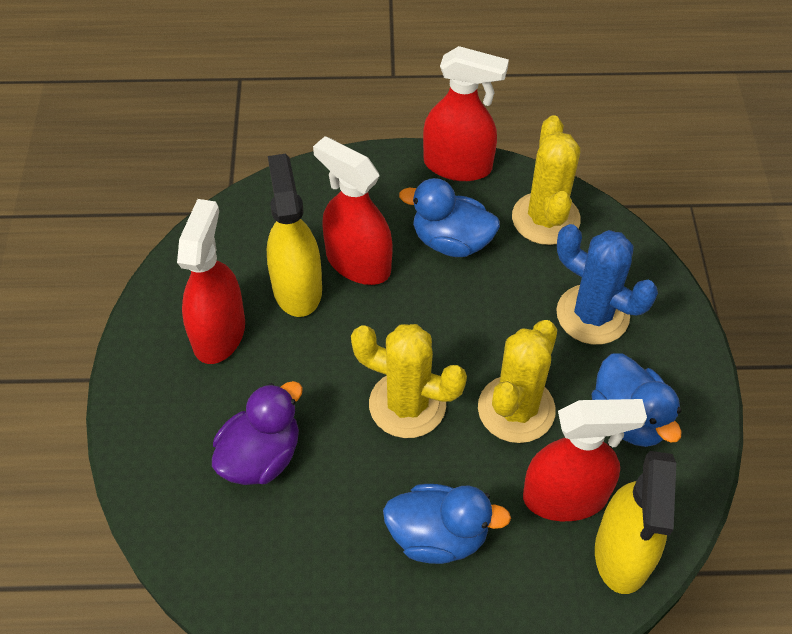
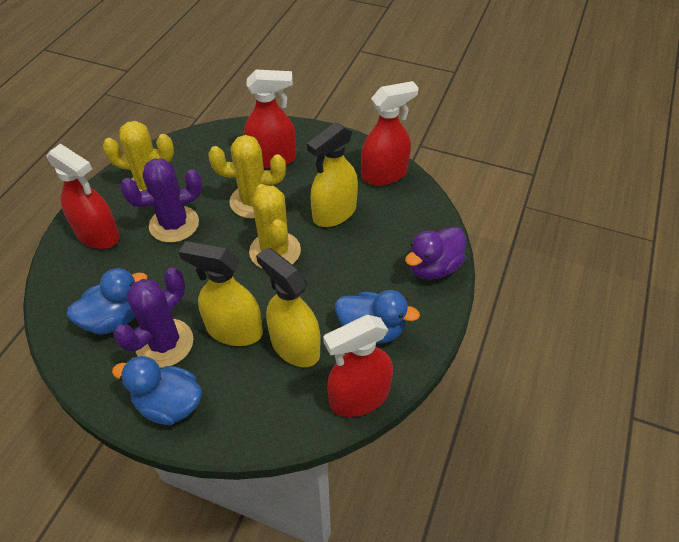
blue cactus: [556,224,658,345] = 1 -> none = 0
purple cactus: none = 0 -> [114,268,194,368] [120,158,202,243] = 2
yellow spray bottle: [267,154,322,317] [595,451,676,594] = 2 -> [179,241,263,346] [256,247,321,367] [307,122,358,227] = 3

